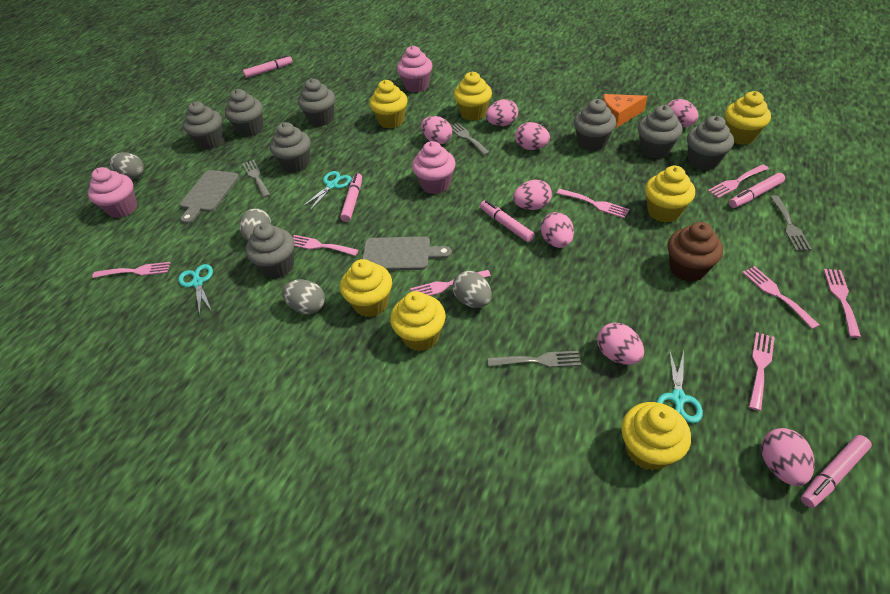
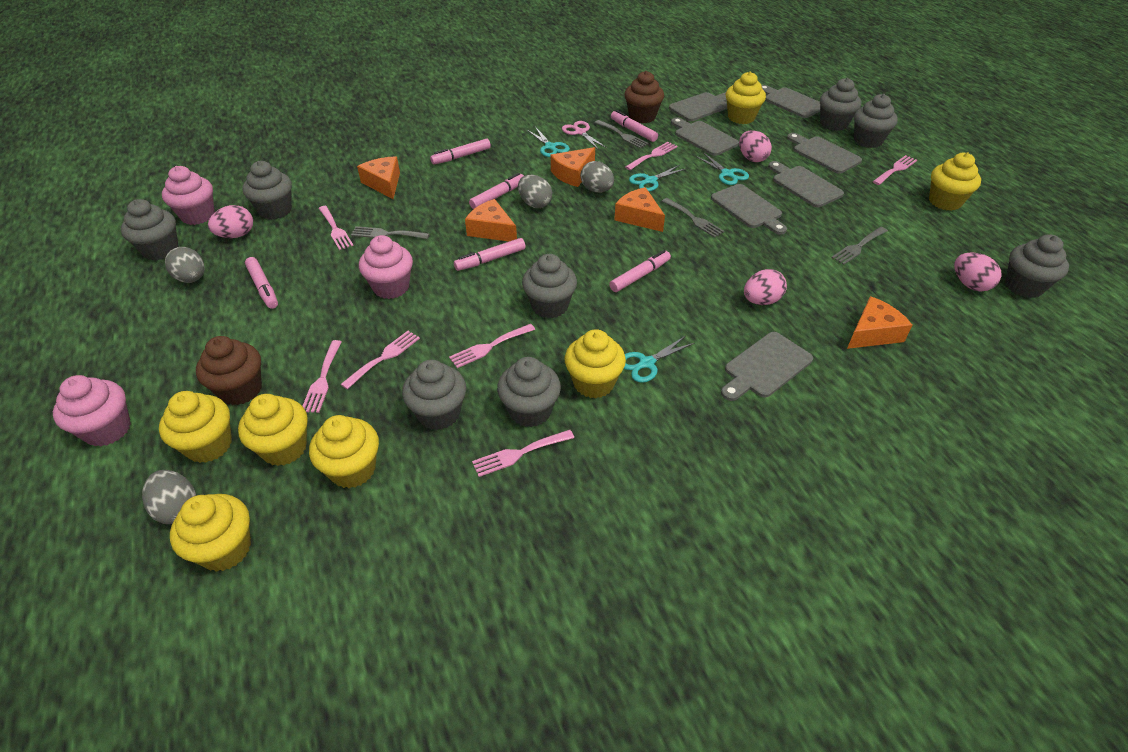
brown cupcake: [668,222,723,282] = 1 -> [196,336,262,405] [625,71,664,123] = 2
grey cutting board: [180,170,239,224] [362,236,452,271] = 2 -> [669,92,727,121] [671,117,739,156] [711,184,787,235] [721,332,813,401] [762,85,820,118] [768,161,844,207] [787,133,862,174] = 7
orange cheese: [603,94,648,128] = 1 -> [357,156,400,199] [465,199,517,241] [551,147,595,187] [614,187,665,232] [847,296,913,349] = 5
pink egg: [421,116,452,144] [486,99,518,126] [513,180,552,210] [515,122,550,150] [541,212,574,248] [597,323,644,365] [667,99,698,127] [761,428,815,486] = 8 -> [208,205,253,238] [739,130,772,162] [744,269,787,305] [954,252,1002,292] = 4
pink fork: [92,262,170,278] [293,235,359,256] [410,270,491,296] [556,189,630,218] [708,164,769,198] [742,266,819,329] [749,332,775,411] [824,269,861,338] = 8 -> [302,340,342,413] [318,206,354,250] [341,331,420,389] [449,324,535,368] [472,430,574,477] [625,142,677,170] [873,155,917,185] = 7
pink marker: [243,55,293,78] [340,173,362,222] [480,200,534,242] [729,173,785,208] [801,435,872,508] = 5 -> [245,257,278,309] [430,138,491,164] [454,238,526,271] [469,173,524,209] [609,250,671,292] [611,110,658,142] = 6
pink scissors: none = 0 -> [562,121,607,150] = 1
turquoise scissors: [178,264,213,316] [302,171,352,211] [657,349,703,423] = 3 -> [527,127,570,157] [624,336,694,383] [629,165,687,191] [695,152,749,185] = 4

